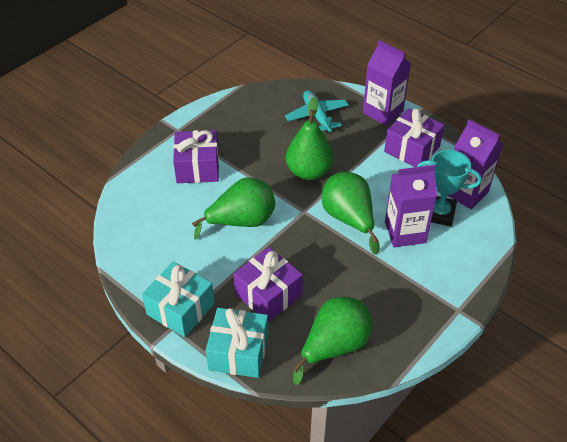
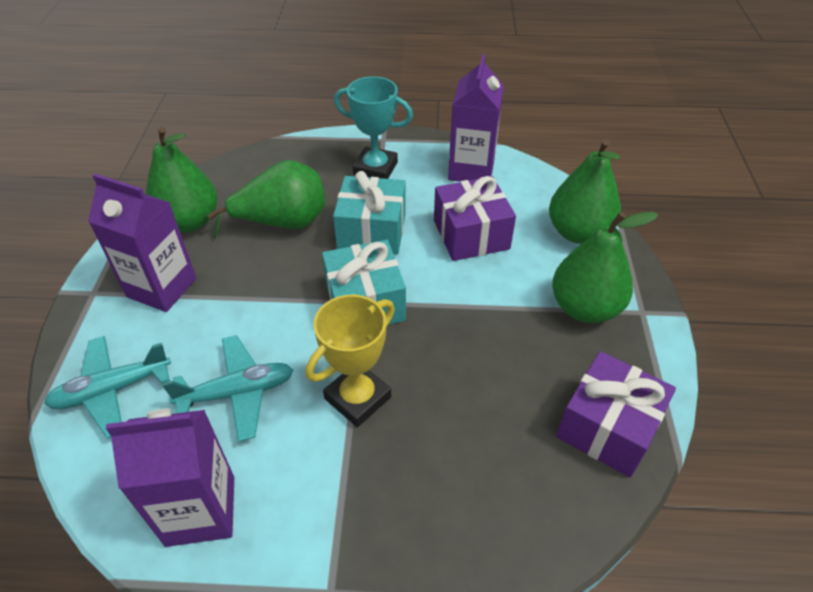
purple gift: [173,130,219,183] [233,247,303,322] [384,108,444,167] = 3 -> [434,176,516,261] [556,351,676,477] = 2
turquoise plane: [285,90,349,133] = 1 -> [44,336,171,439] [162,335,293,442] = 2
yellow trophy: none = 0 -> [306,295,395,427] = 1

